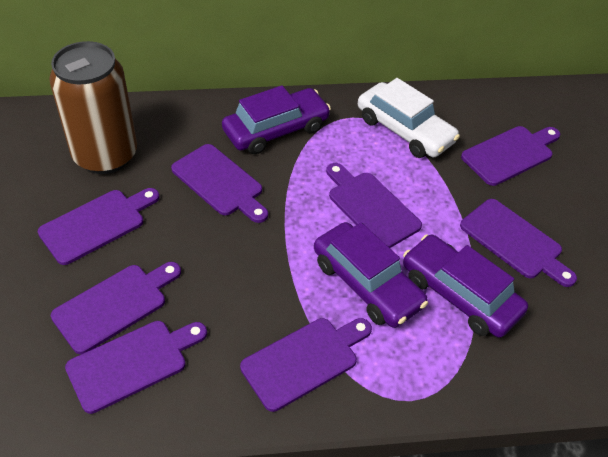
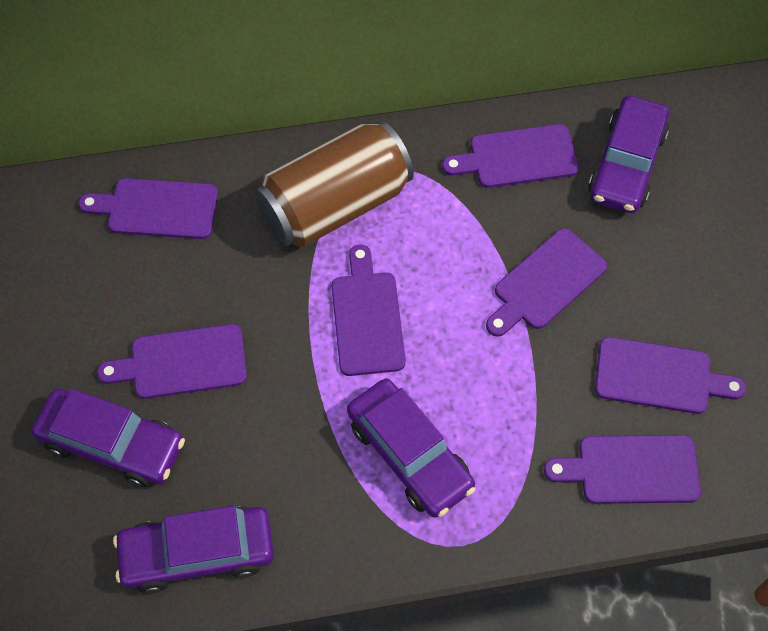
purple car: [222,85,331,154] [314,222,428,328] [403,234,528,338] = 3 -> [32,388,185,487] [113,505,274,593] [347,379,476,518] [588,96,669,213] = 4
purple cutting board: [38,188,159,265] [51,262,181,354] [65,321,207,414] [171,144,268,223] [240,318,372,412] [326,163,422,248] [460,199,577,287] [461,126,560,186] = 8 -> [78,178,218,239] [97,324,247,399] [332,245,406,376] [442,124,579,188] [486,228,607,337] [544,435,701,504] [595,337,746,414] = 7
white car: [358,78,460,158] = 1 -> none = 0

